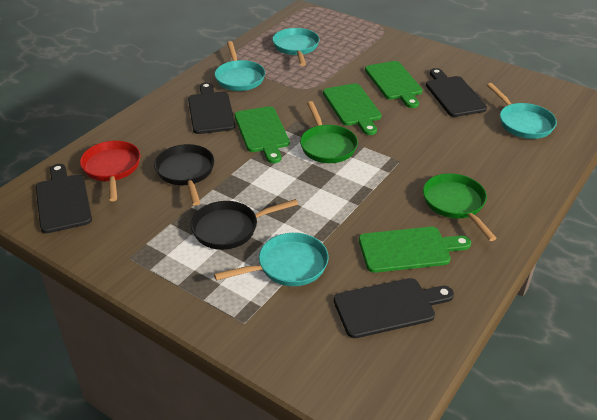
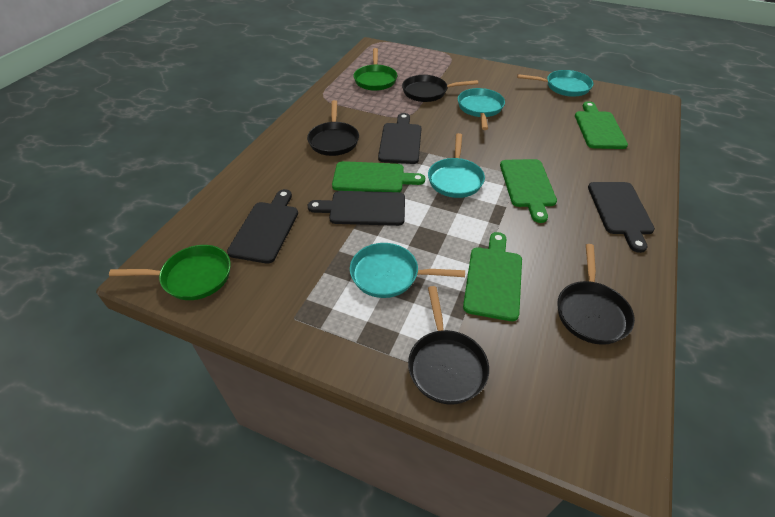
black pan: [154,144,215,205] [191,199,298,250] = 2 -> [307,100,359,156] [402,75,478,102] [408,286,489,405] [557,244,635,345] = 4
red pan: [80,141,140,201] = 1 -> none = 0

